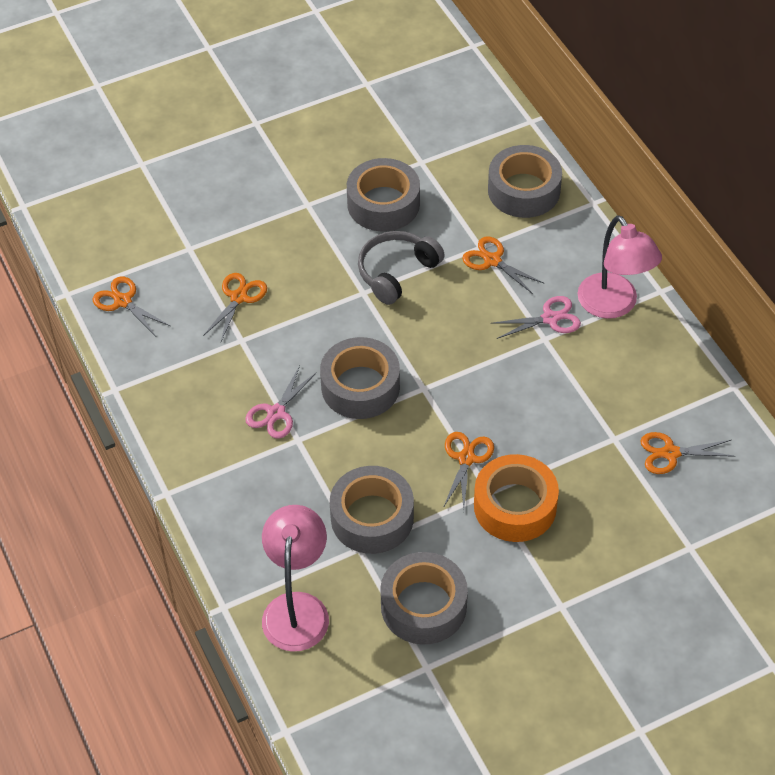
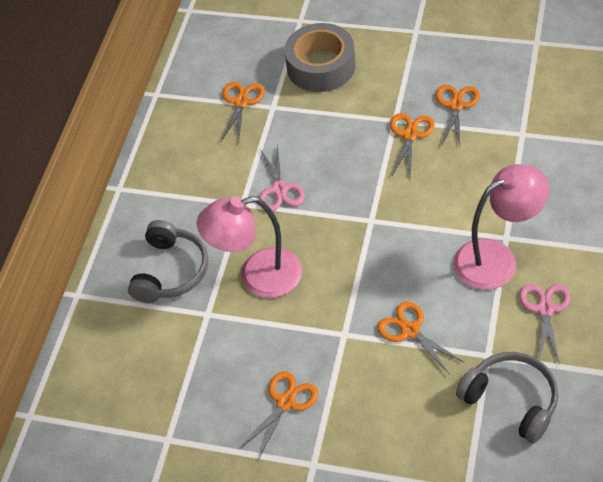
grey headphones: [358,231,445,305] = 1 -> [128,220,208,303] [456,352,558,443] = 2
grey tape: [320,337,400,419] [330,466,414,554] [347,158,420,231] [380,552,468,645] [488,145,562,218] = 5 -> [284,23,356,92] = 1
orange tape: [474,454,559,542] = 1 -> none = 0

